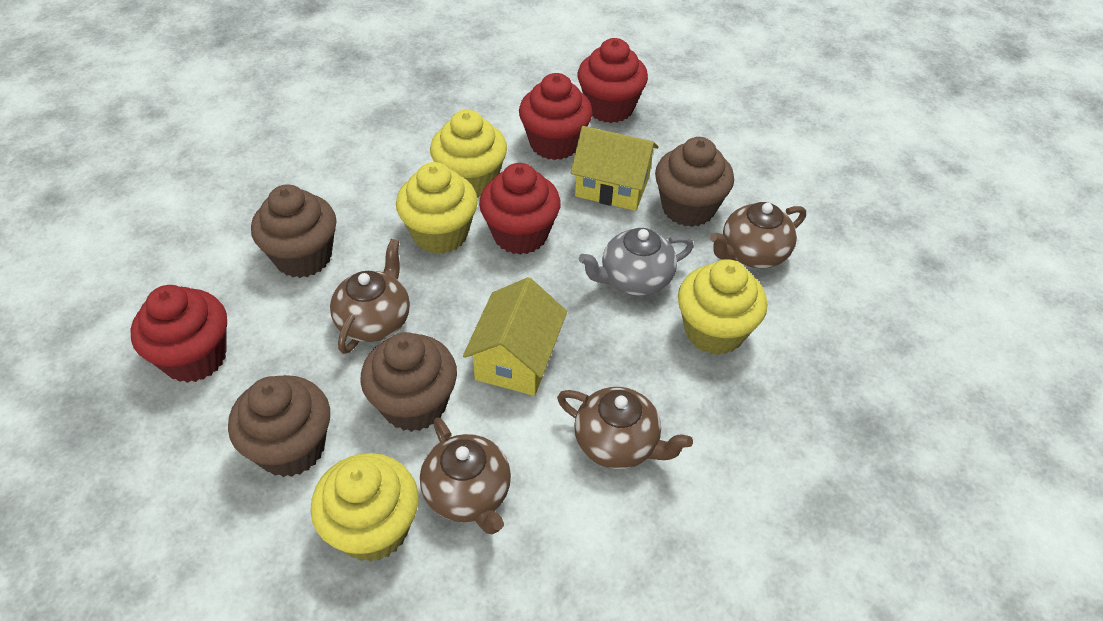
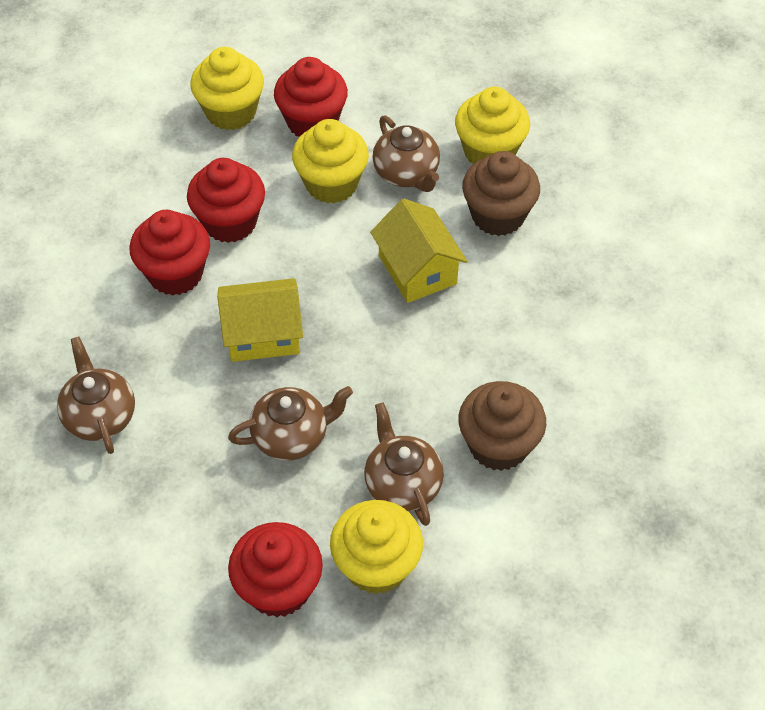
brown cupcake: [228,375,330,477] [251,185,337,278] [360,332,457,432] [655,137,734,227] = 4 -> [459,381,546,471] [462,151,540,236] = 2
grey teapot: [579,228,694,296] = 1 -> none = 0

